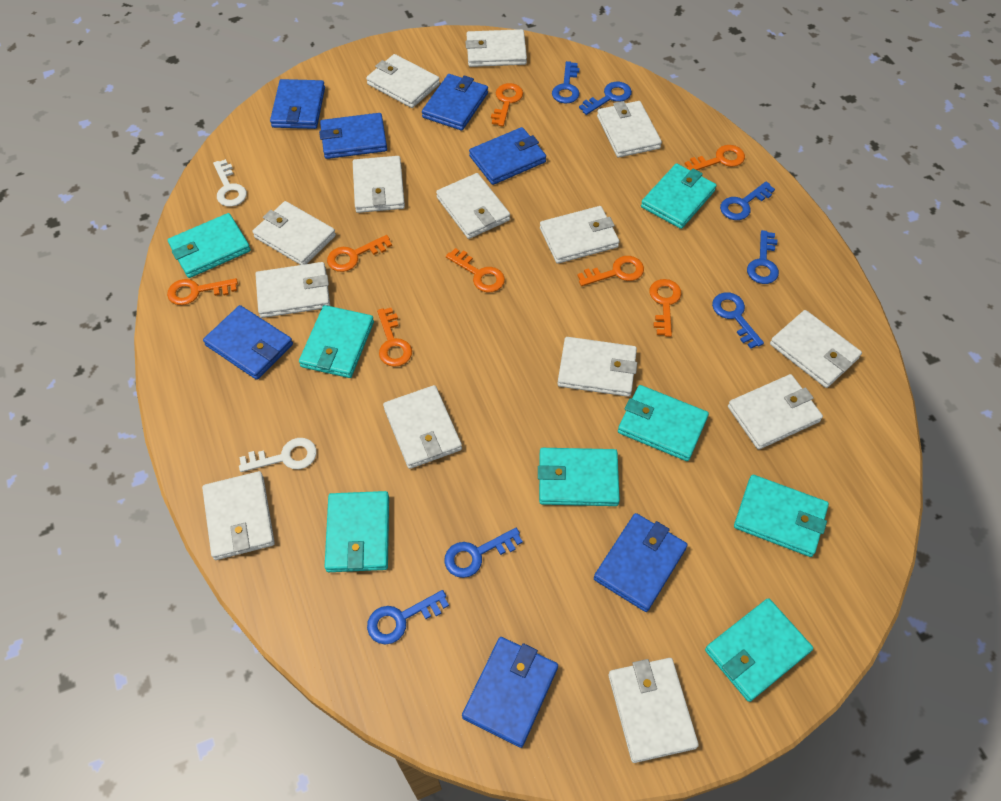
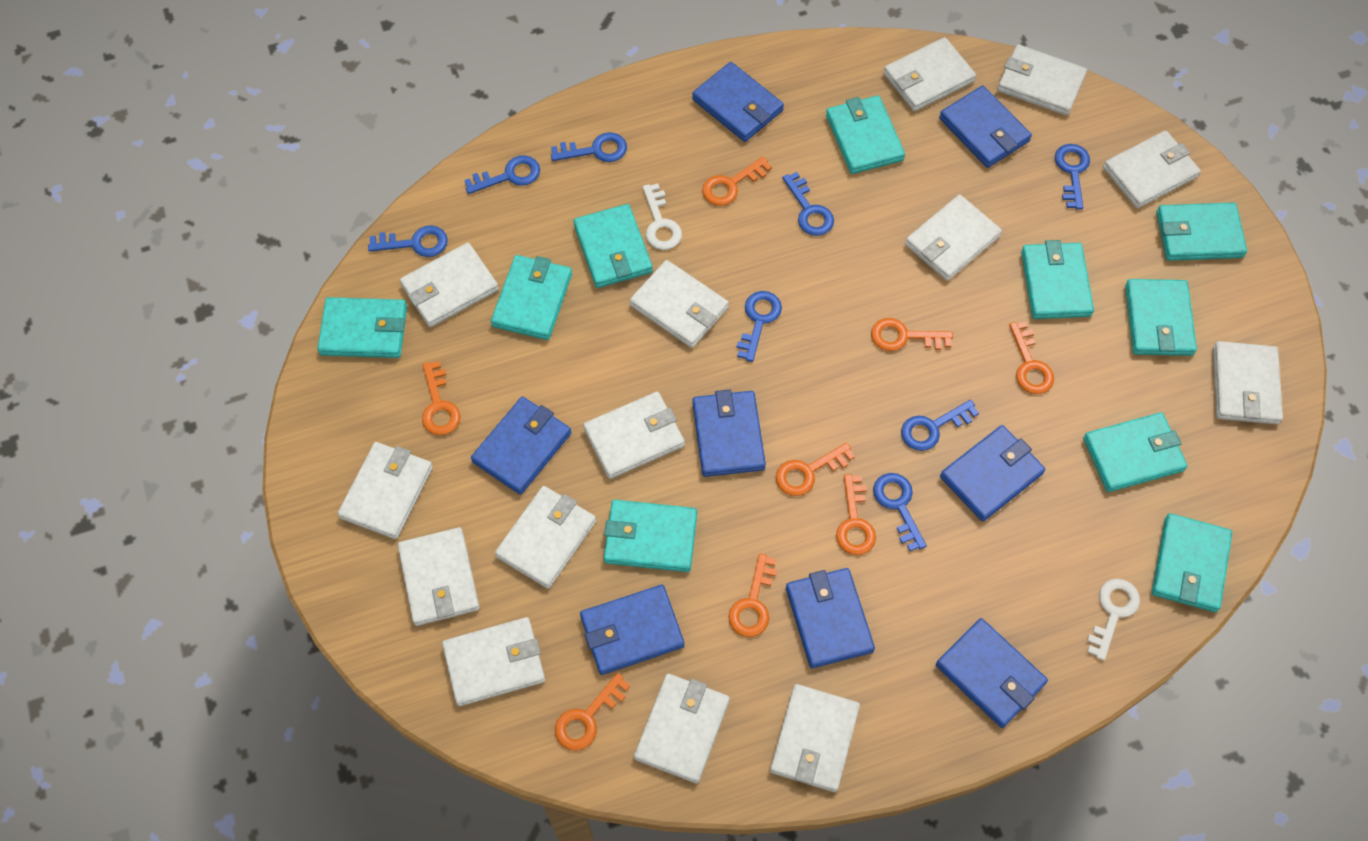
blue key: [367,590,449,645] [444,528,523,578] [552,61,579,103] [579,82,632,115] [712,292,764,349] [720,181,775,220] [747,230,779,284] = 7 -> [368,225,448,257] [464,155,540,194] [551,132,627,162] [737,291,782,362] [782,172,834,236] [873,473,927,551] [901,400,979,451] [1055,144,1090,210] = 8
blue wallet: [203,305,293,380] [270,79,325,129] [319,113,387,159] [422,74,488,131] [462,637,558,748] [469,127,546,185] [594,513,688,612] = 7 -> [471,396,571,495] [580,585,684,675] [692,62,784,142] [692,390,766,477] [786,568,875,668] [936,618,1048,728] [939,86,1032,168] [940,425,1045,522] = 8
turquoise wallet: [168,213,251,278] [299,305,374,378] [324,491,389,572] [538,448,620,506] [618,385,709,461] [641,164,717,229] [705,598,813,702] [734,475,829,557] = 8 -> [318,297,407,358] [491,255,572,340] [574,204,653,288] [604,500,697,572] [826,96,905,174] [1021,240,1094,319] [1083,412,1187,492] [1125,279,1197,356] [1152,513,1233,612] [1156,202,1247,261] = 10

